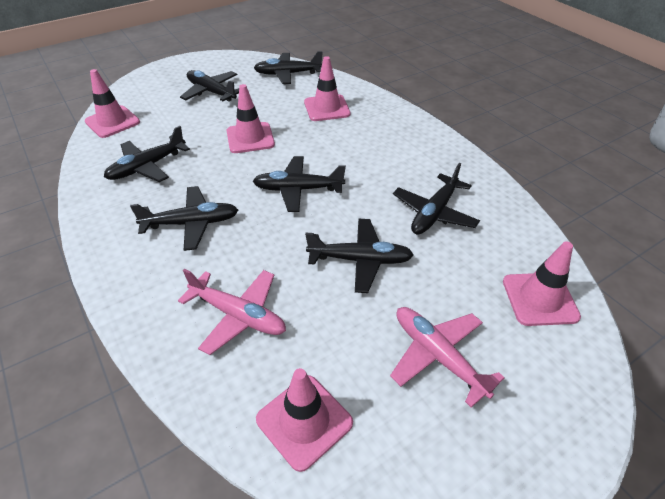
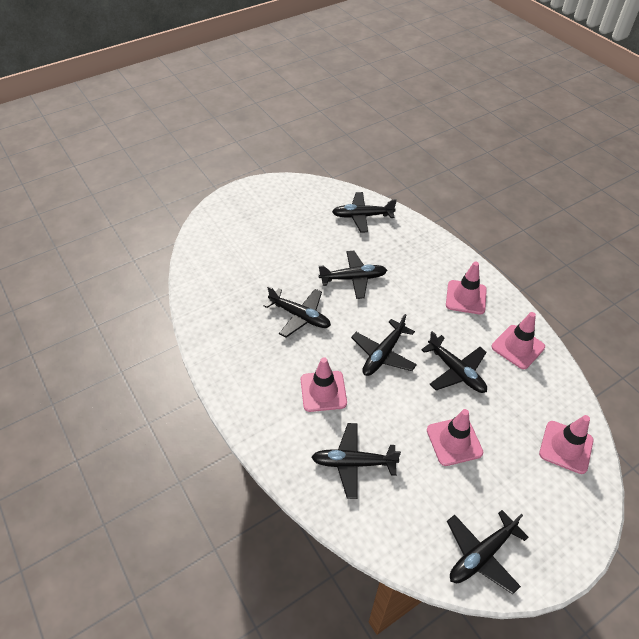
pink plane: [178,269,286,355] [390,307,504,407] = 2 -> none = 0

